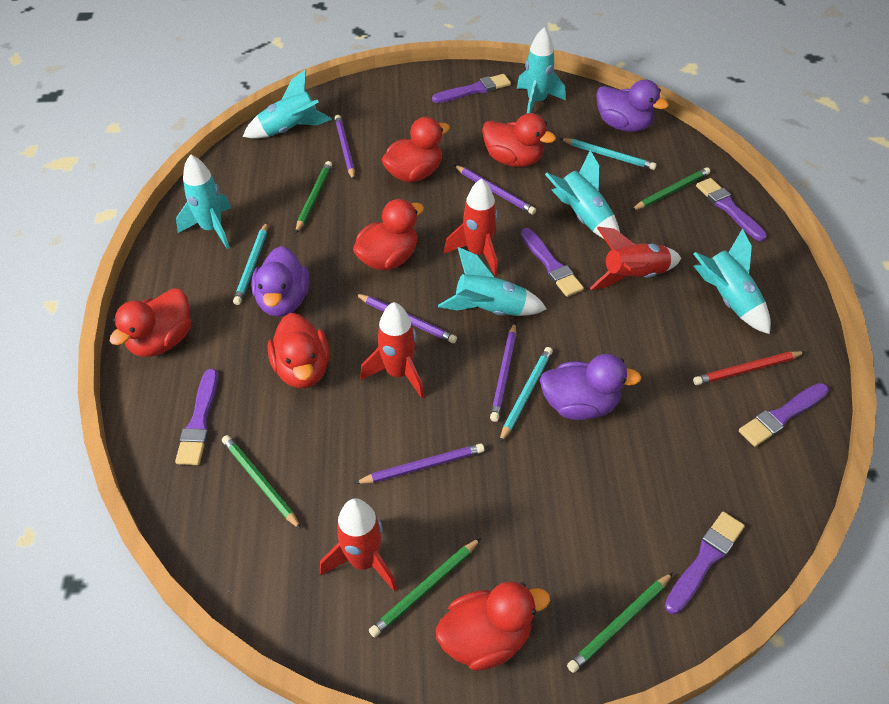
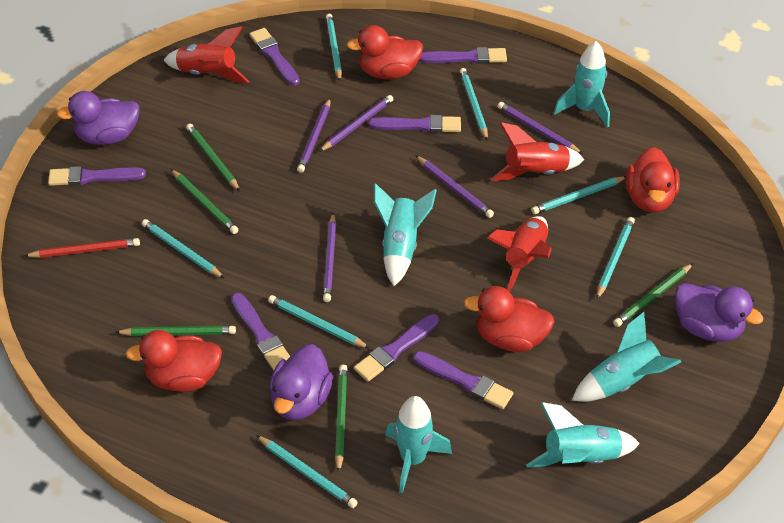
purple brush: [175,369,218,465] [432,74,511,103] [520,228,584,297] [665,512,745,614] [696,178,767,241] [739,383,829,447] = 6 -> [48,166,146,186] [231,293,290,371] [250,28,300,86] [354,314,440,382] [369,115,461,133] [414,351,513,409] [419,47,507,64] = 7
red duck: [110,288,191,357] [267,313,330,388] [353,199,424,270] [382,117,450,183] [436,582,550,671] [482,113,556,167] = 6 -> [126,330,222,392] [347,25,423,79] [464,286,555,352] [626,147,680,213] = 4
red rocket: [320,498,397,592] [360,302,424,398] [444,178,498,276] [590,227,681,290] = 4 -> [163,27,249,83] [487,216,552,292] [491,122,584,181] = 3
turquoise pencil: [233,222,268,305] [499,347,553,443] [560,138,657,170] = 3 -> [142,219,224,278] [256,435,358,508] [268,295,369,348] [326,14,342,81] [460,68,488,141] [531,176,626,214] [597,217,635,299] = 7
turquoise rocket: [176,154,231,249] [243,69,332,139] [438,247,547,316] [517,28,566,113] [545,150,620,239] [693,228,771,334] = 6 -> [374,183,437,286] [385,396,452,493] [526,402,640,468] [554,41,610,128] [572,312,681,402] = 5

